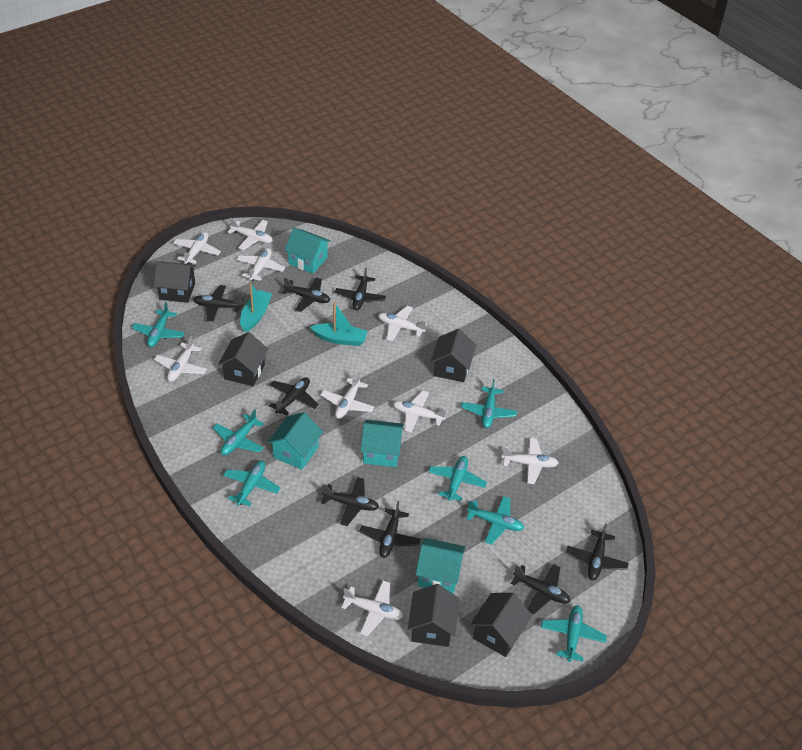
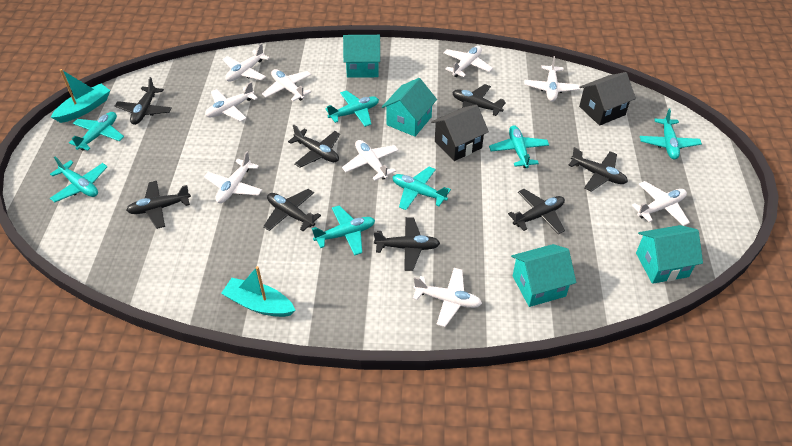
black house: [154,261,196,303] [218,332,268,386] [408,584,460,647] [431,329,476,382] [470,593,532,657] = 5 -> [431,105,489,161] [579,72,636,126] = 2

